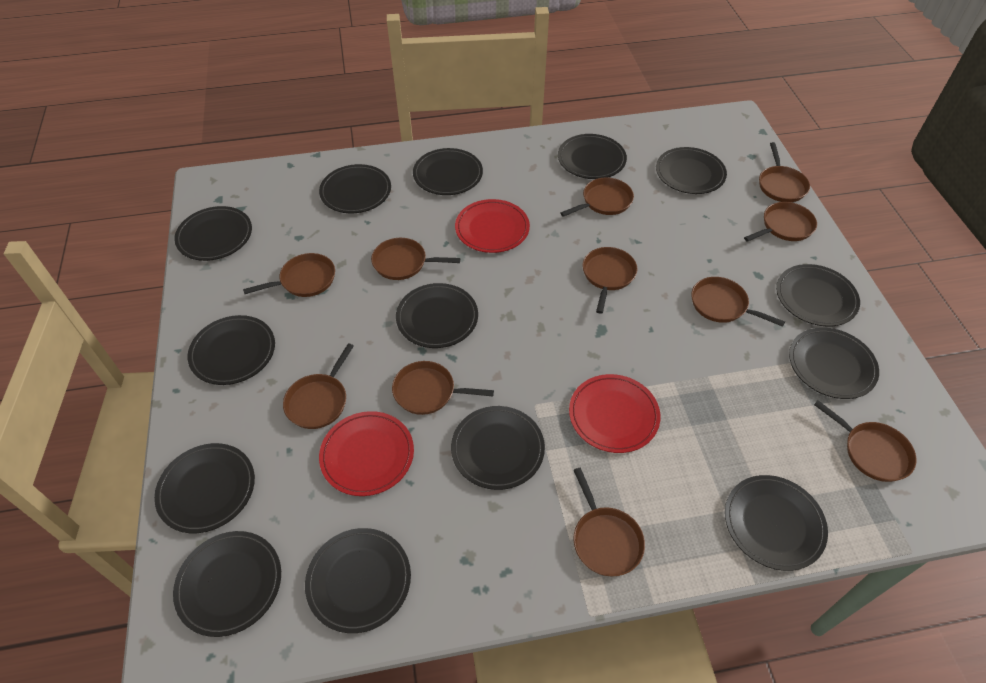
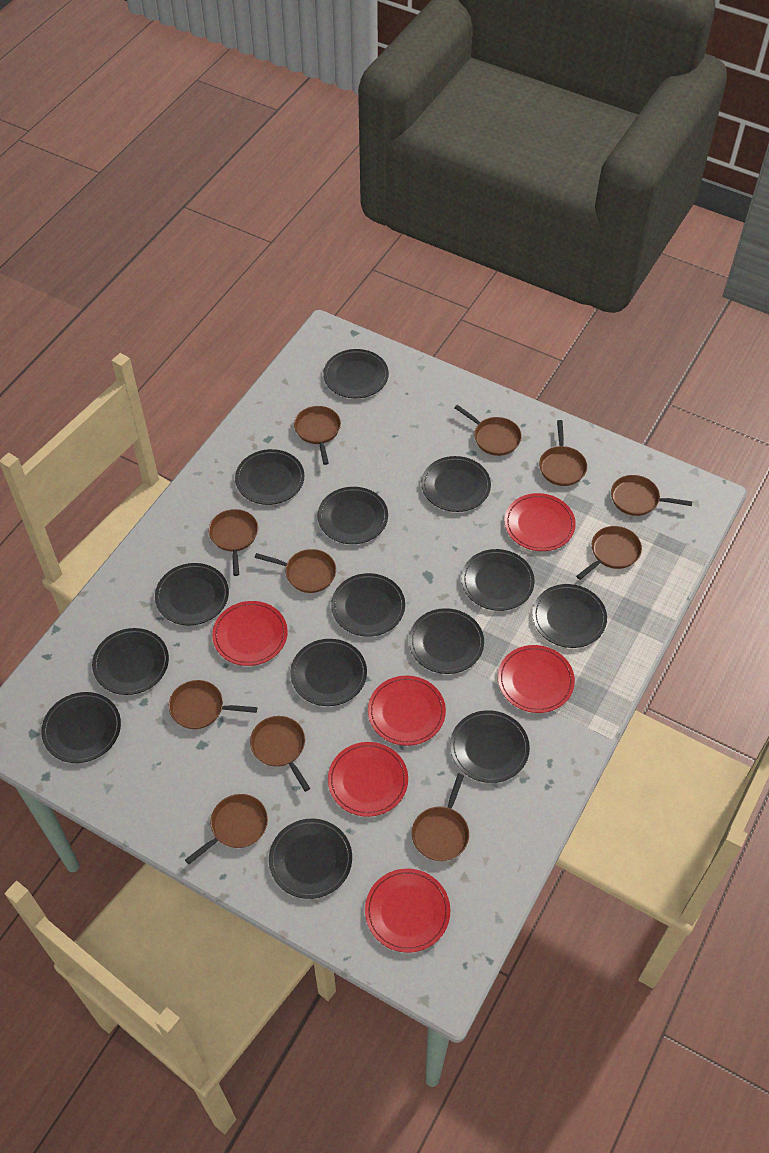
red plate: [319,411,414,496] [455,199,530,253] [569,374,661,453] = 3 -> [212,601,288,666] [328,742,408,817] [365,869,450,953] [368,676,446,746] [498,645,575,713] [504,493,576,551] = 6

